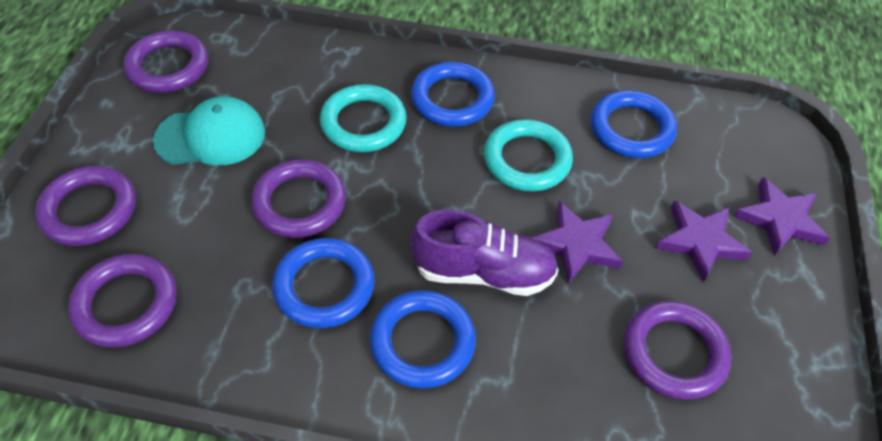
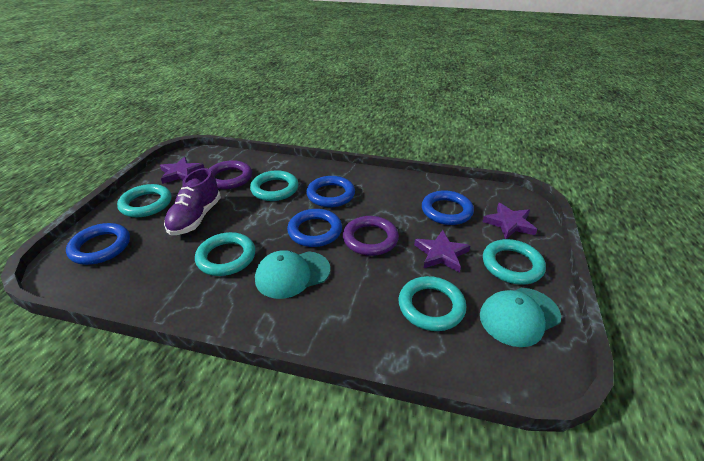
purple ring: [35,166,136,246] [68,254,177,348] [123,31,208,93] [251,159,346,238] [624,301,731,400] = 5 -> [209,160,252,189] [343,216,399,256] = 2
turquoise cap: [153,96,265,165] = 1 -> [255,250,330,299] [480,288,561,347] = 2
turquoise ring: [320,84,407,152] [484,119,573,192] = 2 -> [117,184,172,217] [195,232,256,276] [250,170,298,201] [399,276,466,331] [483,239,546,285] = 5

